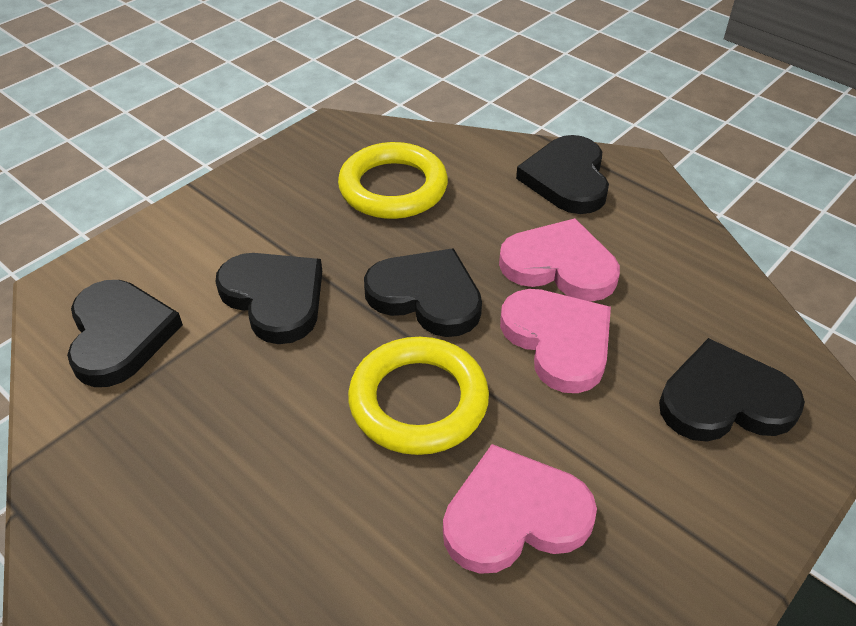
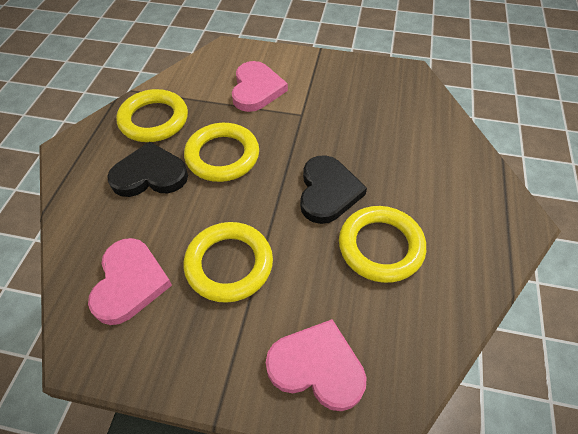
black heart: [67,280,183,387] [216,253,322,344] [364,248,482,337] [516,135,609,214] [659,338,805,442] = 5 -> [107,142,188,197] [300,155,367,224] = 2
yellow ring: [338,142,448,219] [348,337,489,455] = 2 -> [116,89,188,142] [184,123,259,182] [184,222,273,303] [339,206,426,283] = 4

